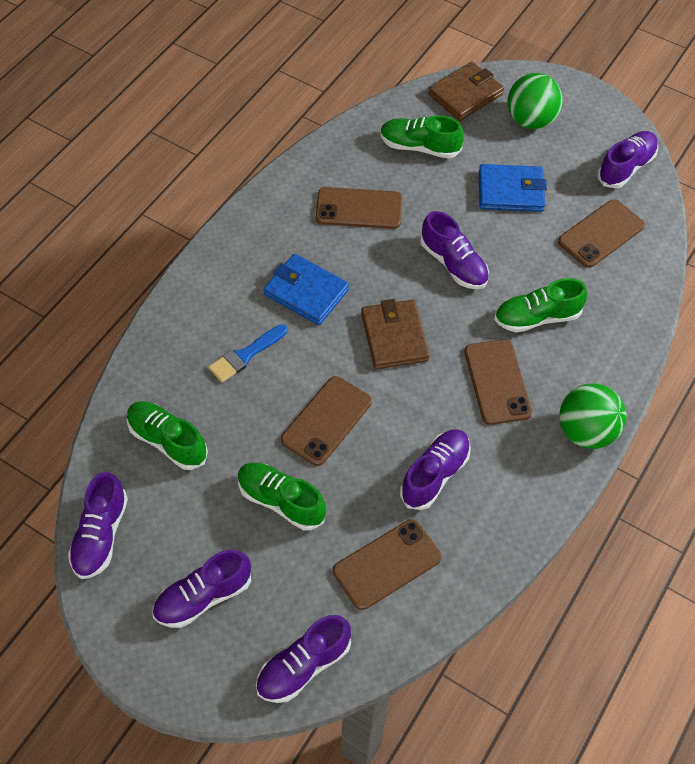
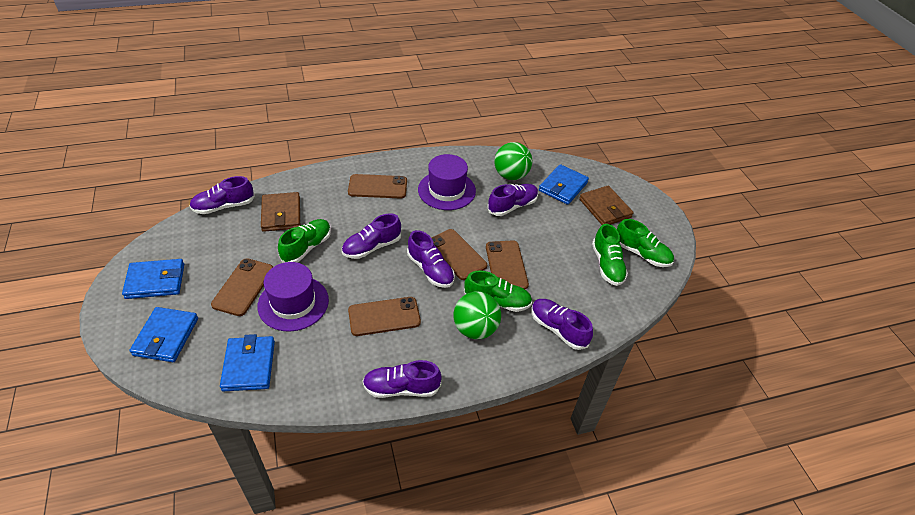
blue brush: [208,324,288,382] = 1 -> none = 0
blue wallet: [264,254,349,325] [479,164,547,212] = 2 -> [122,259,184,299] [129,307,198,362] [220,334,275,392] [539,164,589,205] = 4
purple hat: none = 0 -> [257,262,329,331] [418,154,476,210] = 2

